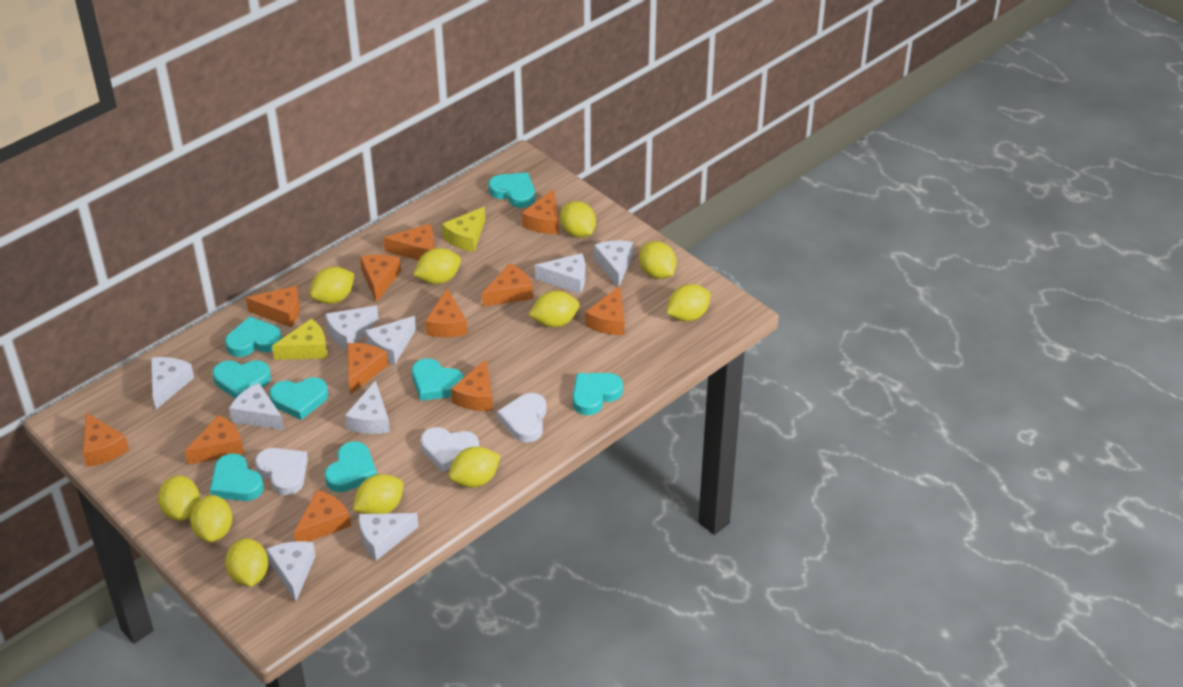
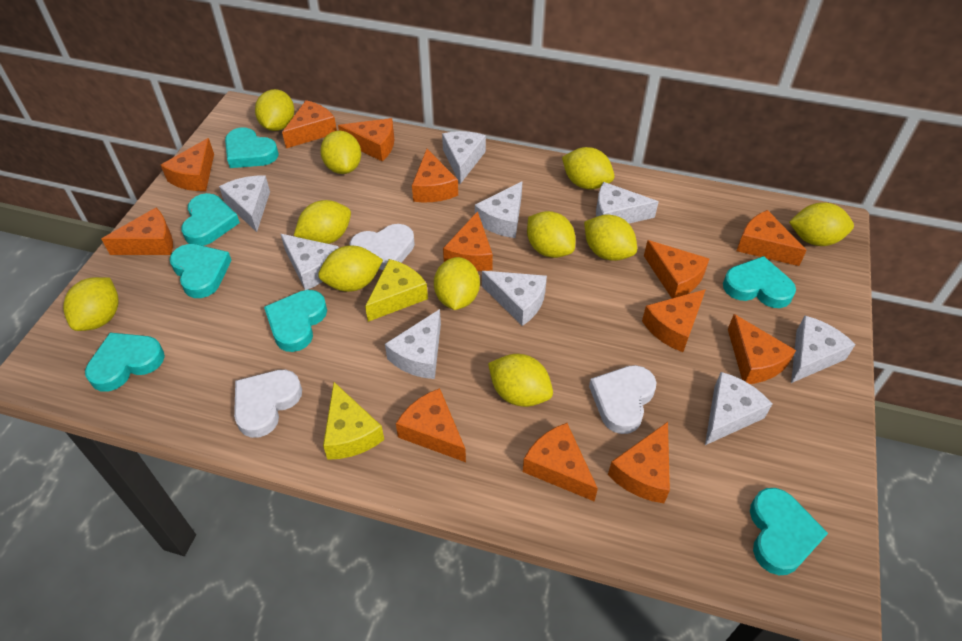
orange cheese: [83,412,129,467] [185,415,244,465] [246,286,300,327] [294,490,351,542] [347,343,388,395] [360,254,401,302] [383,224,434,261] [425,288,468,337] [451,359,493,411] [482,263,533,307] [522,189,559,234] [585,286,625,335] = 12 -> [101,208,173,255] [161,138,214,191] [282,100,337,148] [338,118,394,161] [396,388,466,462] [412,149,458,202] [443,211,493,271] [523,423,598,501] [608,422,670,503] [642,289,706,352] [644,240,709,298] [728,314,796,384] [737,210,807,266] = 13
turquoise heart: [210,453,264,501] [212,360,271,399] [225,316,282,357] [269,377,328,420] [324,441,377,492] [412,358,464,401] [488,173,535,208] [573,373,623,415] = 8 -> [85,332,165,392] [170,244,232,298] [181,193,240,246] [225,127,279,168] [264,290,327,352] [723,256,796,308] [750,488,828,575] = 7

